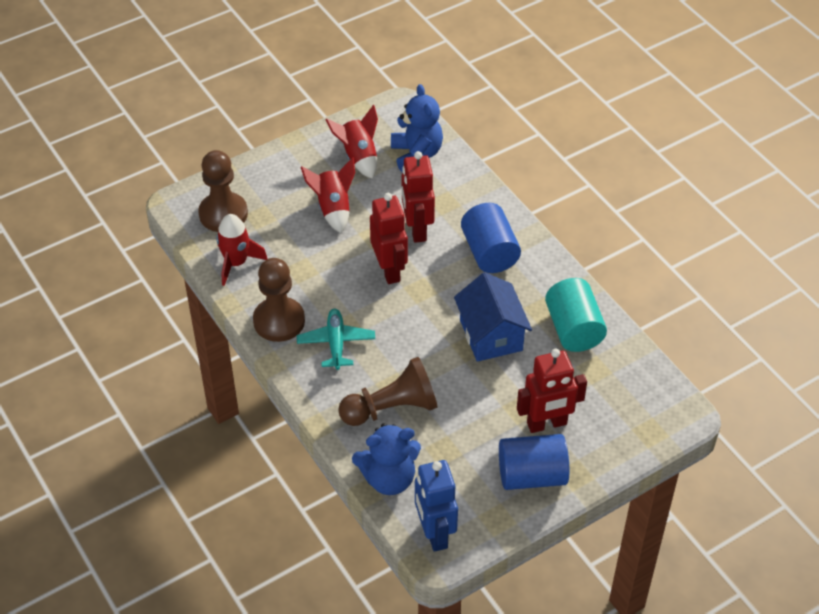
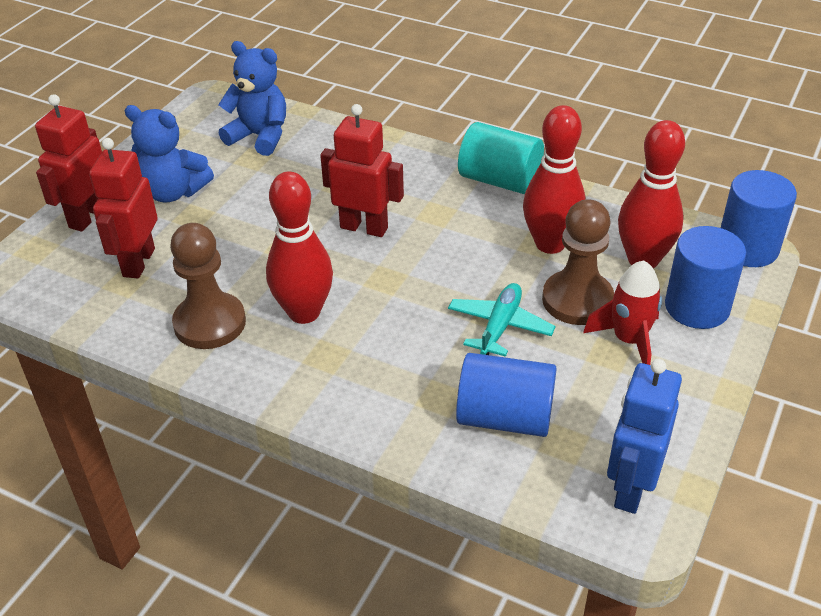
blue cylinder: [461,203,521,273] [499,434,569,490] = 2 -> [456,353,557,437] [665,226,746,329] [721,170,797,267] = 3
blue house: [454,272,532,362] = 1 -> none = 0
brown pawn: [198,150,248,232] [253,258,305,342] [338,357,438,426] = 3 -> [170,223,246,349] [542,199,614,325] = 2
red bowling pin: none = 0 -> [266,172,333,324] [523,105,586,254] [618,120,685,268] = 3
red rocket: [216,214,268,286] [301,157,355,233] [325,105,378,179] = 3 -> [583,261,662,365] = 1

